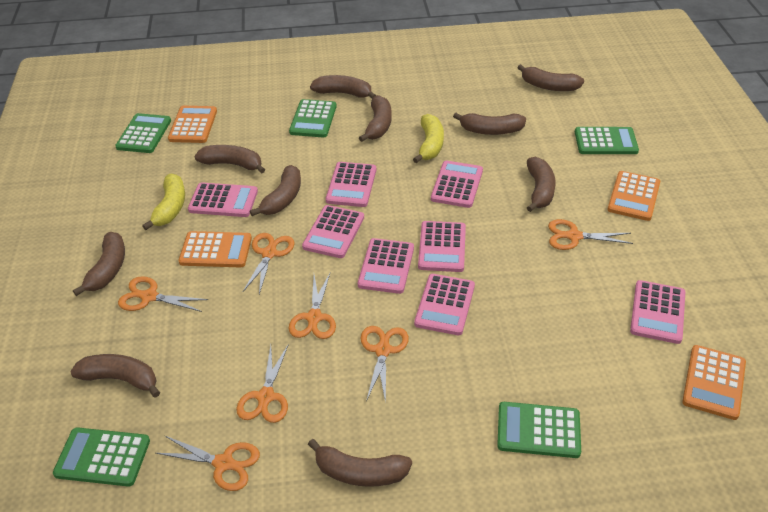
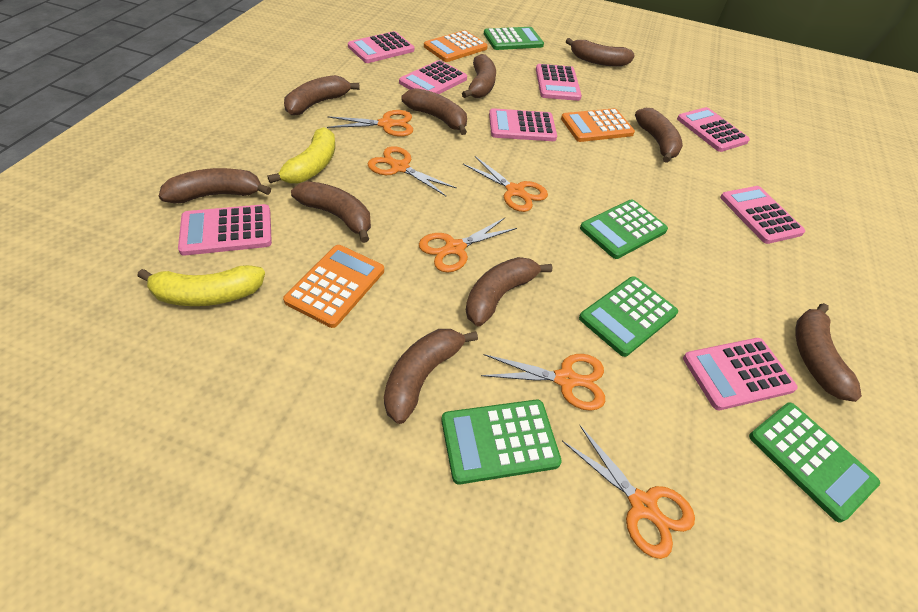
orange calculator: [168,106,217,143] [178,231,252,267] [607,171,660,221] [682,345,746,420] = 4 -> [283,245,384,328] [424,30,488,62] [561,108,635,142] = 3
orange scissors: [118,276,208,312] [156,435,260,491] [236,344,289,423] [243,233,295,294] [289,273,336,339] [361,326,409,404] [548,219,633,250] = 7 -> [327,110,413,137] [368,146,457,196] [419,218,517,273] [463,156,548,212] [481,354,605,411] [562,425,695,559] = 6

